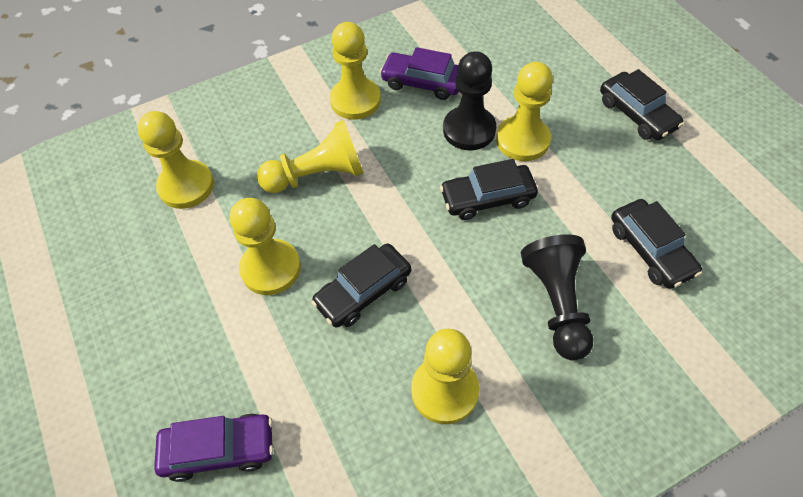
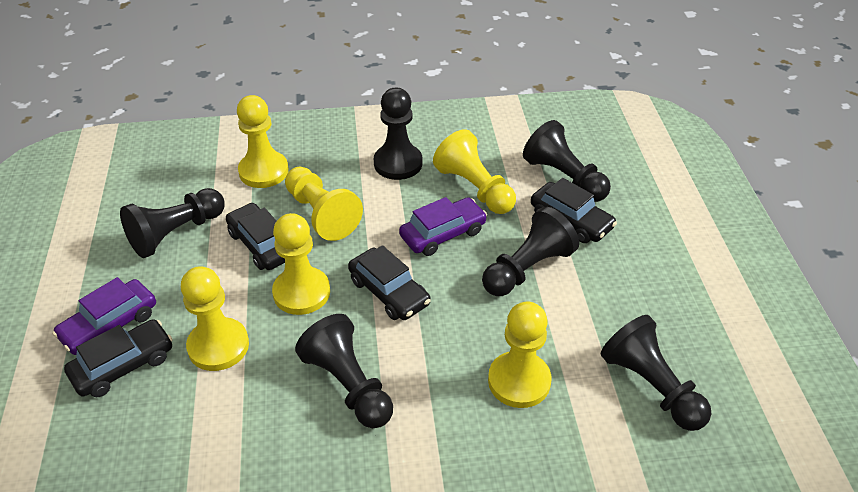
black pawn: [443,51,496,150] [521,234,593,360] = 2 -> [120,188,224,258] [295,314,393,428] [374,88,422,180] [482,207,579,296] [523,120,611,202] [601,315,711,431] = 6

